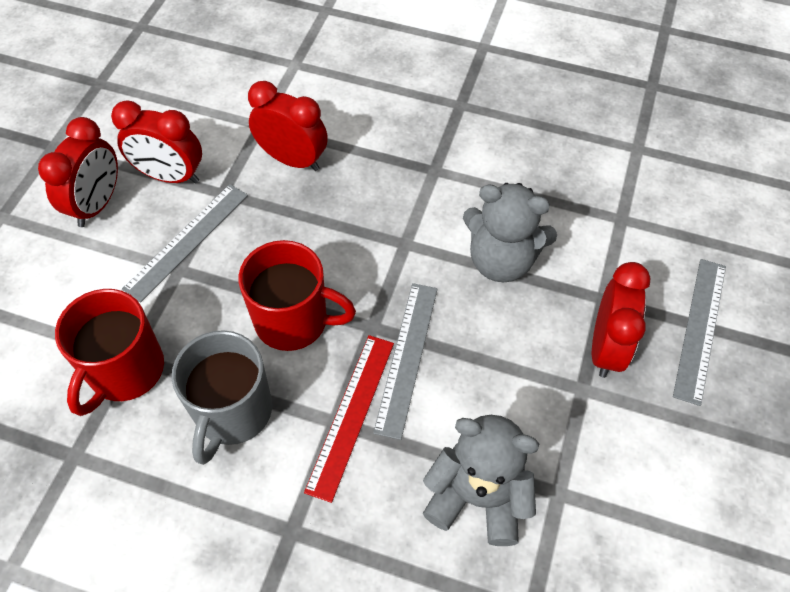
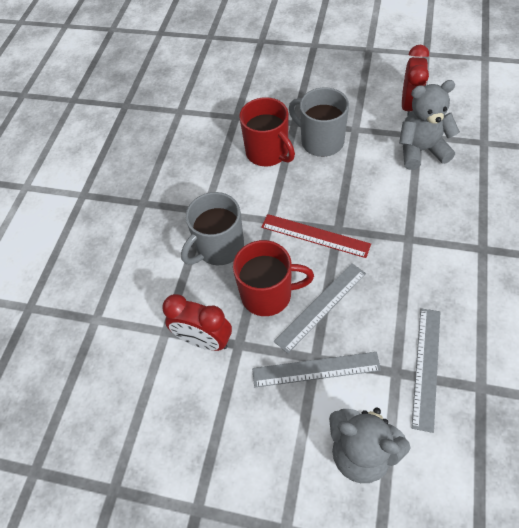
grey mug: [172,330,272,465] = 1 -> [181,192,244,265] [289,88,349,157] = 2
red clock: [38,117,118,227] [111,100,202,184] [248,81,328,171] [592,262,651,378] = 4 -> [162,294,232,351] [402,45,429,115] = 2

